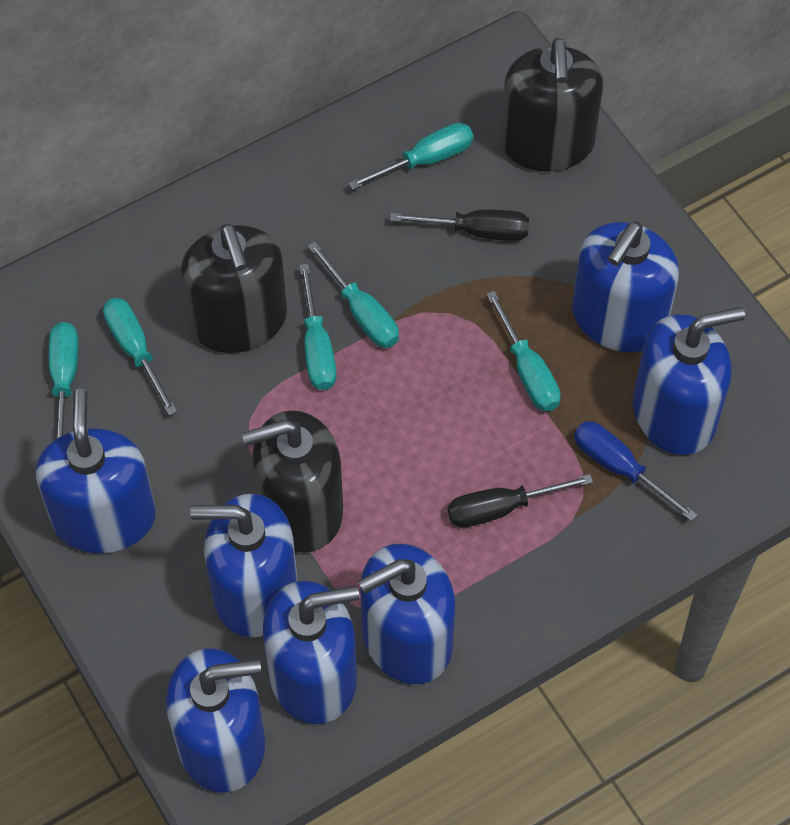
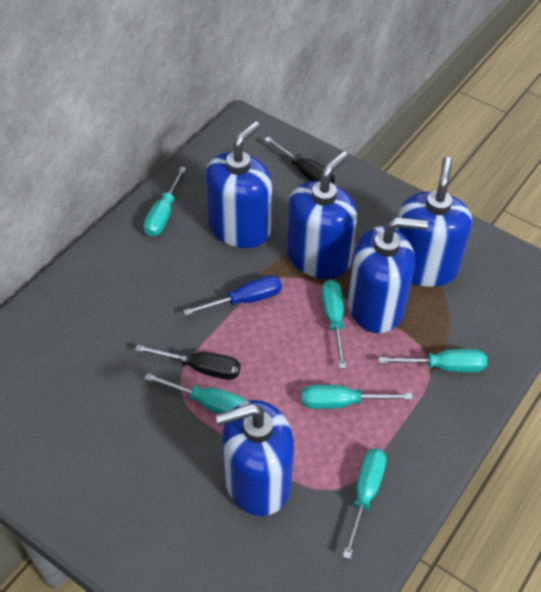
black soap dispenser: [180,224,287,353] [242,410,343,553] [500,38,603,172] = 3 -> none = 0
blue soap dispenser: [36,389,156,553] [166,648,265,793] [190,494,298,637] [263,581,359,724] [358,544,455,684] [572,221,679,352] [633,307,745,455] = 7 -> [205,121,272,248] [215,400,294,516] [287,151,357,279] [348,217,428,333] [396,157,472,287] = 5

